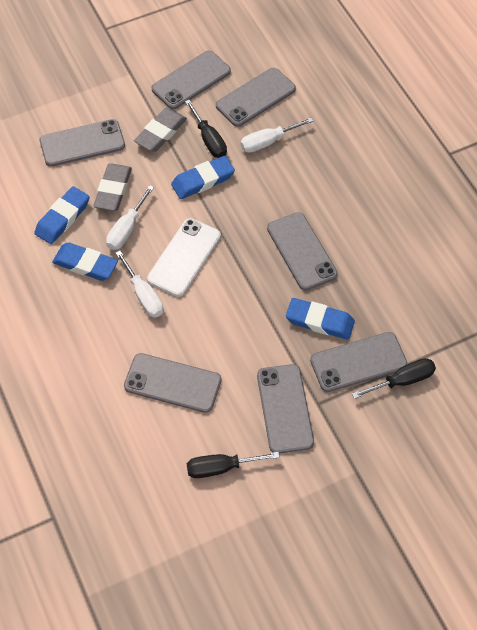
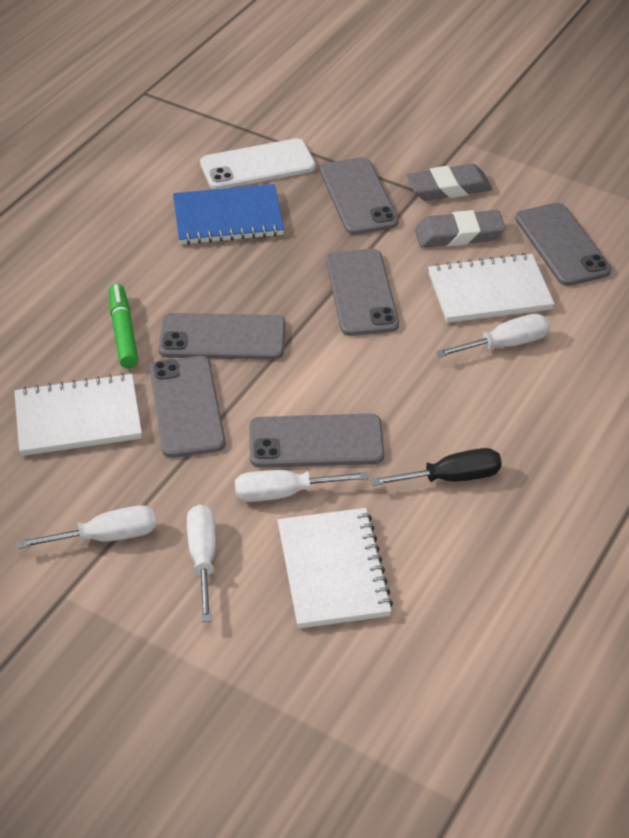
black screwdriver: [185,100,227,158] [187,452,280,478] [352,358,436,399] = 3 -> [371,448,502,486] = 1
blue eraser: [35,186,90,244] [52,242,118,281] [171,156,235,199] [286,298,355,340] = 4 -> none = 0
blue notebook: none = 0 -> [173,184,284,245] = 1
green marker: none = 0 -> [109,284,138,368] = 1
grey phone: [40,119,125,167] [124,353,221,413] [151,51,231,109] [216,68,296,127] [257,364,314,454] [267,212,338,290] [310,332,407,392] = 7 -> [150,356,225,458] [158,313,286,360] [249,413,384,468] [320,157,399,235] [326,249,399,336] [515,203,611,286] = 6
white notebook: none = 0 -> [14,373,142,456] [277,508,393,629] [428,253,555,323] = 3
white screwdriver: [106,185,154,250] [116,251,163,317] [241,117,313,153] = 3 -> [17,505,156,549] [187,504,216,622] [235,470,368,502] [436,314,550,358] = 4

